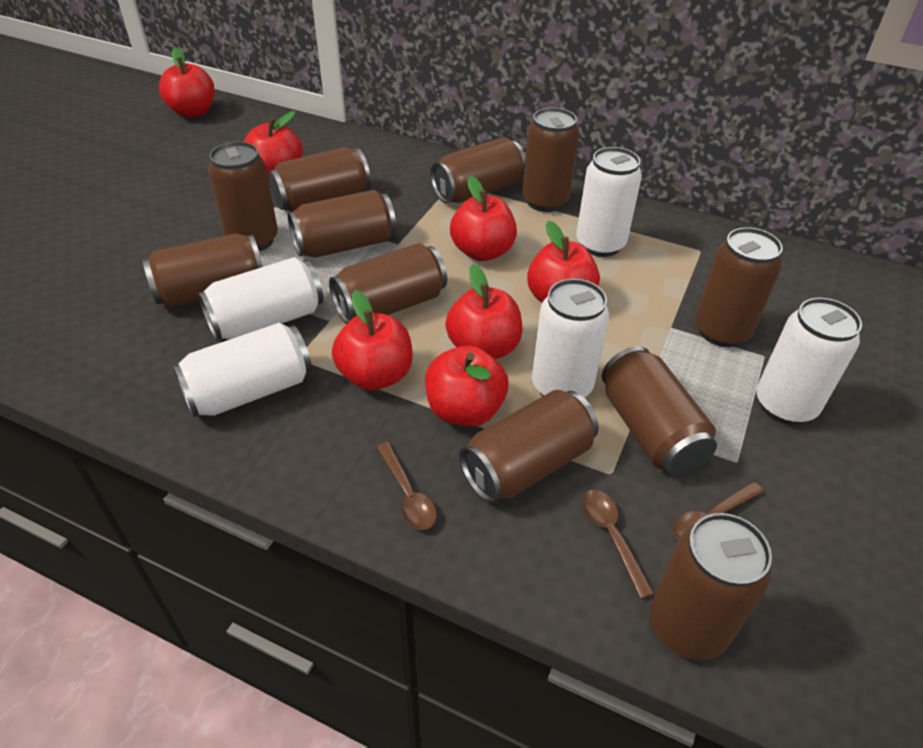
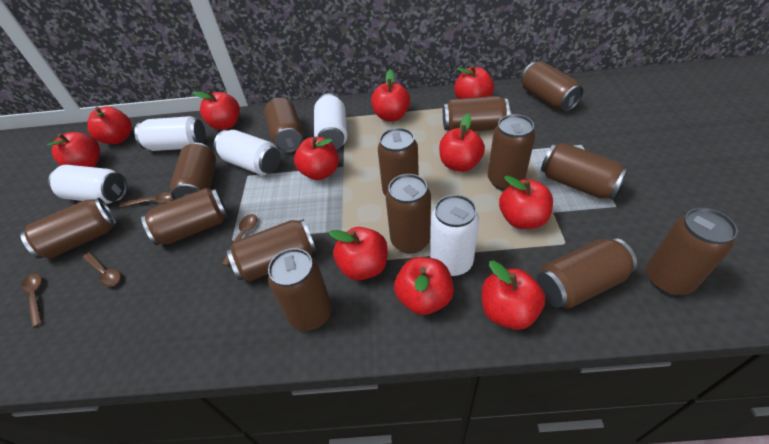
brown can: [143,233,263,308] [208,141,278,251] [269,147,371,212] [287,190,396,258] [329,243,447,324] [430,137,525,203] [459,390,599,503] [522,107,579,212] [602,346,717,475] [650,513,772,660] [695,227,783,347] = 11 -> [20,198,117,259] [141,188,228,245] [170,143,216,200] [227,219,316,281] [264,98,304,153] [268,248,332,331] [378,128,419,196] [386,174,431,254] [443,96,510,131] [488,114,535,191] [521,61,584,112] [537,238,637,309] [541,142,628,200] [646,208,738,295] = 14
brown spoon: [376,442,437,530] [582,490,654,599] [672,482,763,540] = 3 -> [21,274,42,328] [83,252,121,287] [119,192,173,208] [221,214,257,266] = 4
red apple: [159,47,215,118] [244,111,303,182] [332,290,413,390] [425,345,508,427] [445,264,522,359] [450,176,517,261] [527,221,600,303] = 7 -> [47,132,100,167] [87,106,132,144] [192,90,240,130] [294,137,339,180] [328,227,388,280] [371,70,410,121] [394,257,454,315] [439,113,485,172] [454,65,494,99] [482,261,545,330] [499,176,553,229] = 11

